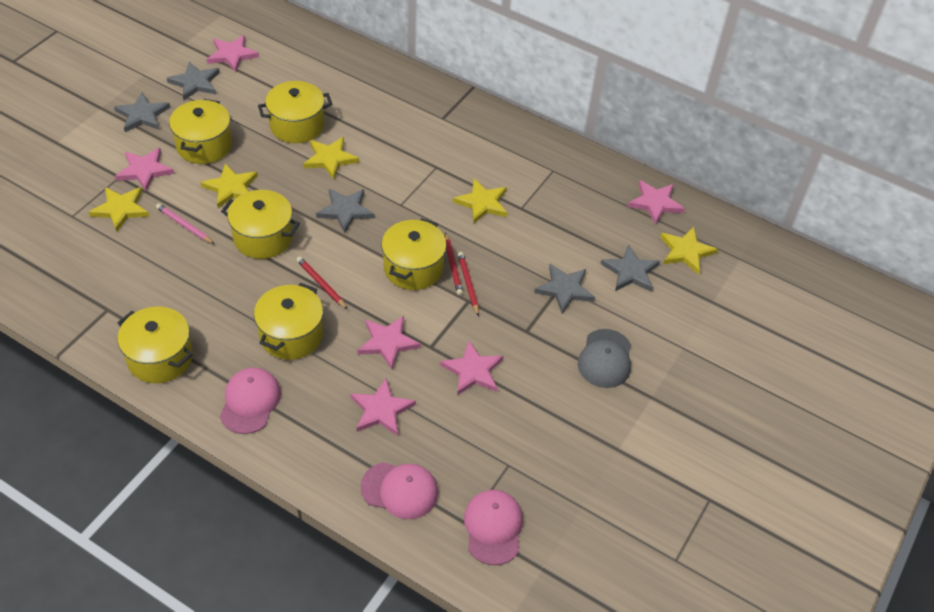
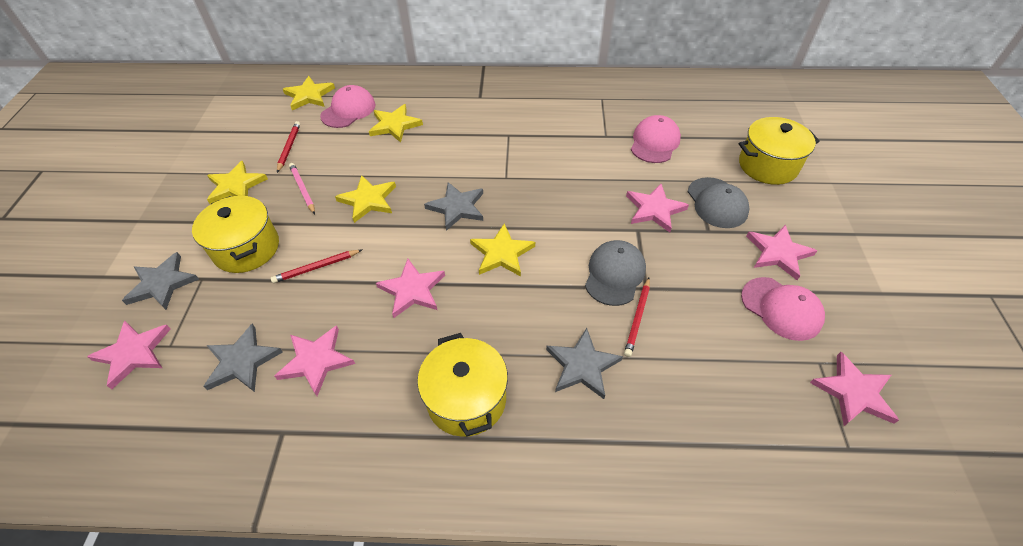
grey cap: [578,329,631,388] = 1 -> [585,240,646,306] [687,177,750,228] = 2
grey star: [114,92,170,132] [167,61,220,100] [316,189,374,233] [534,264,595,314] [601,244,660,292] = 5 -> [122,252,199,310] [203,324,283,392] [424,182,483,231] [546,328,623,399] = 4
yellow pot: [117,307,193,383] [169,99,232,164] [221,190,300,259] [254,283,323,360] [258,81,332,143] [381,218,447,290] = 6 -> [192,196,279,273] [417,333,508,437] [739,117,820,185] = 3

